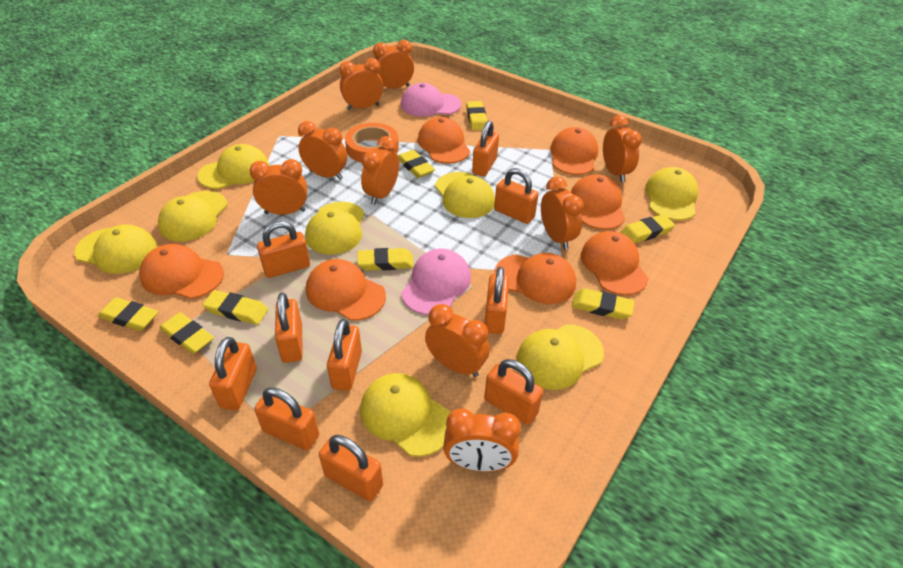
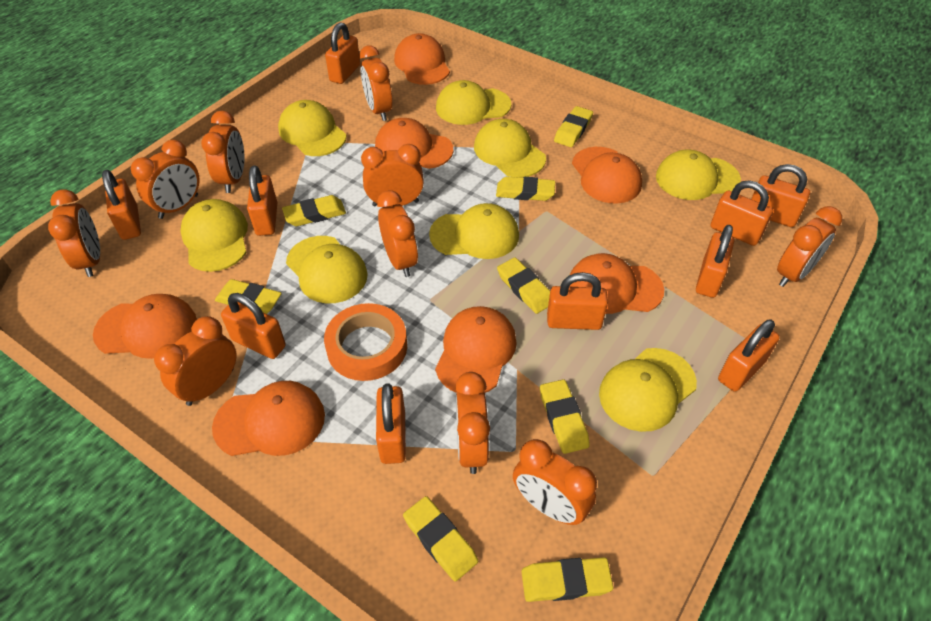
orange clock: [249,159,307,215] [298,121,347,180] [339,58,383,110] [361,136,399,205] [373,40,414,88] [425,304,490,377] [443,408,521,472] [541,177,584,250] [603,115,642,182] = 9 -> [48,189,100,277] [131,140,200,219] [154,316,236,406] [201,111,245,193] [359,46,393,121] [361,144,424,207] [377,190,418,277] [455,372,490,474] [513,439,597,525] [777,206,842,287] = 10
pink cap: [401,83,461,117] [401,249,471,315] = 2 -> none = 0

